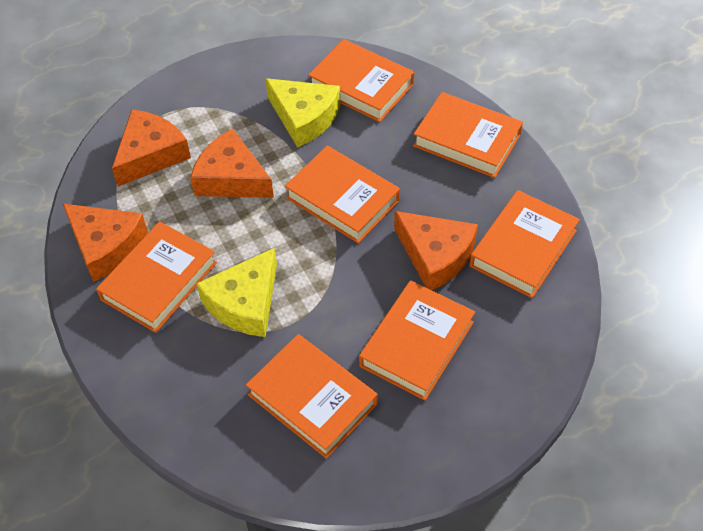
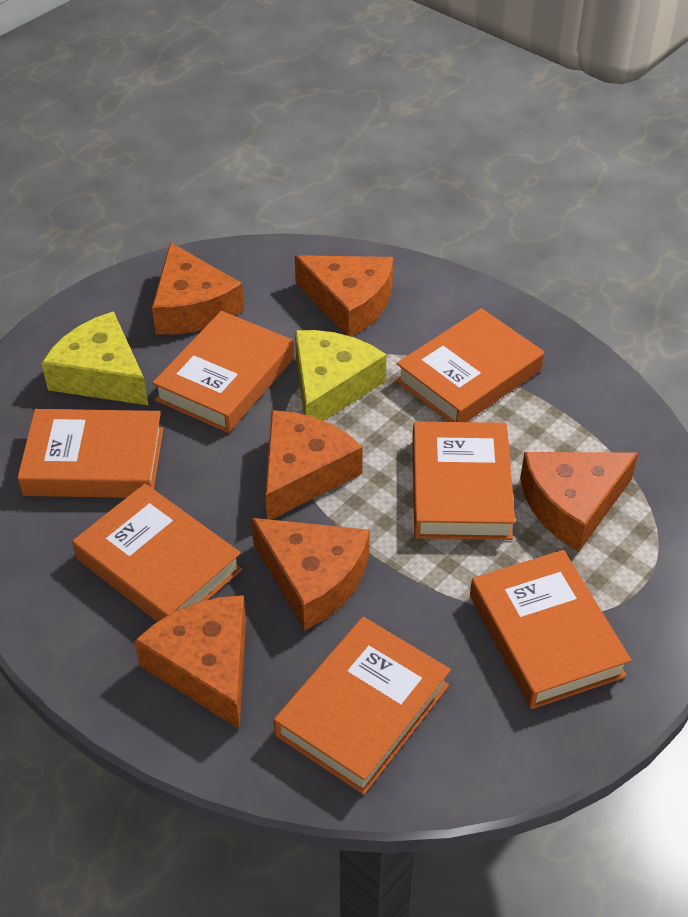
orange cheese: [63,204,148,282] [112,110,191,187] [190,129,274,198] [394,211,478,290] = 4 -> [134,595,246,729] [152,242,244,335] [251,518,370,631] [265,410,363,520] [295,255,393,337] [520,452,638,552] = 6

